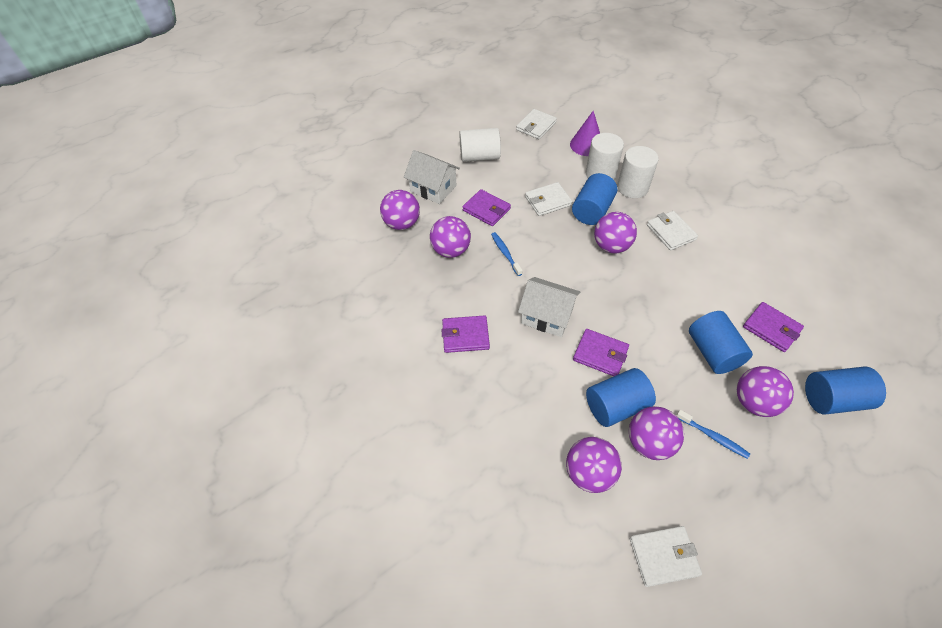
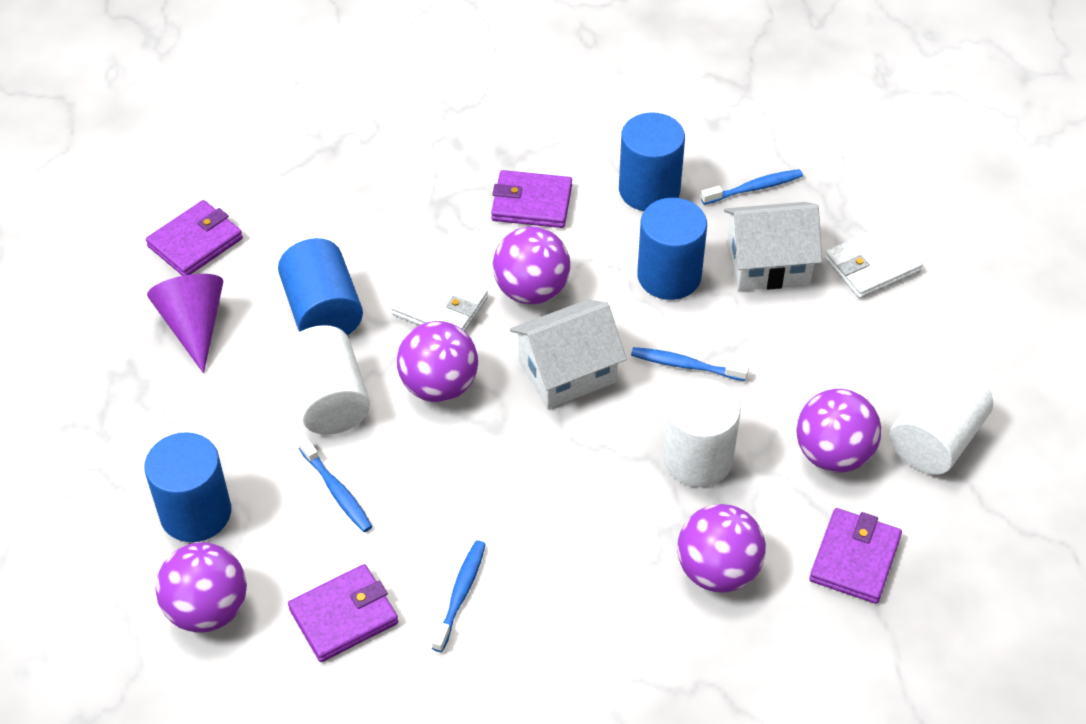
blue toothbrush: [491,232,523,276] [676,410,750,459] = 2 -> [298,437,373,532] [432,540,486,652] [631,347,749,381] [701,169,803,205] = 4
purple ball: [380,190,420,230] [430,216,471,258] [566,437,622,493] [594,212,637,253] [629,406,684,460] [737,366,794,417] = 6 -> [155,542,247,633] [397,321,478,402] [493,226,570,304] [677,504,766,593] [797,389,881,472] = 5
white wallet: [516,109,557,139] [525,182,573,216] [630,526,702,587] [647,211,698,251] = 4 -> [391,265,488,331] [825,225,922,299] = 2

